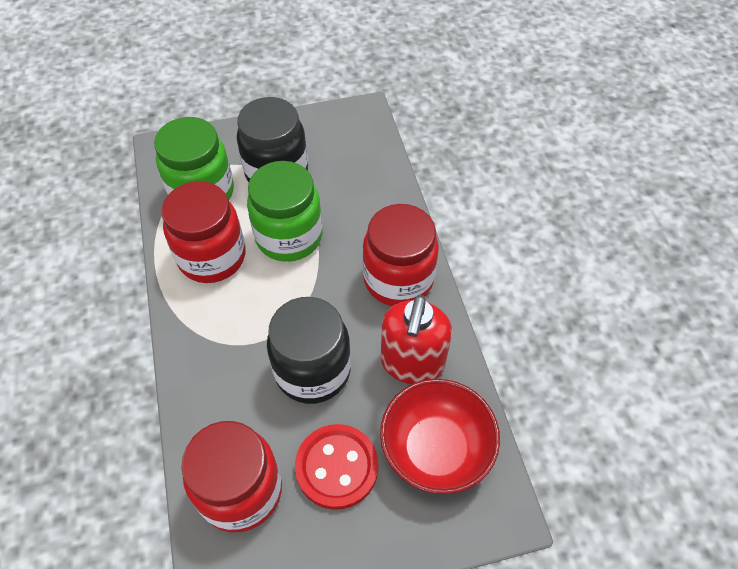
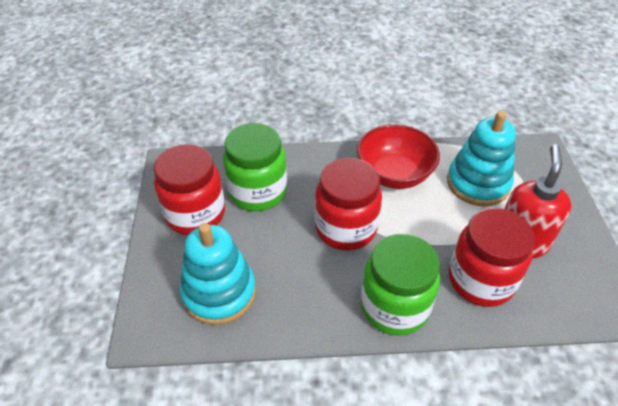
black jar: [237,97,308,182] [267,297,351,404] = 2 -> none = 0
red button: [295,424,378,510] = 1 -> none = 0
turquoise stacking toy: none = 0 -> [180,223,256,325] [447,111,516,207] = 2

